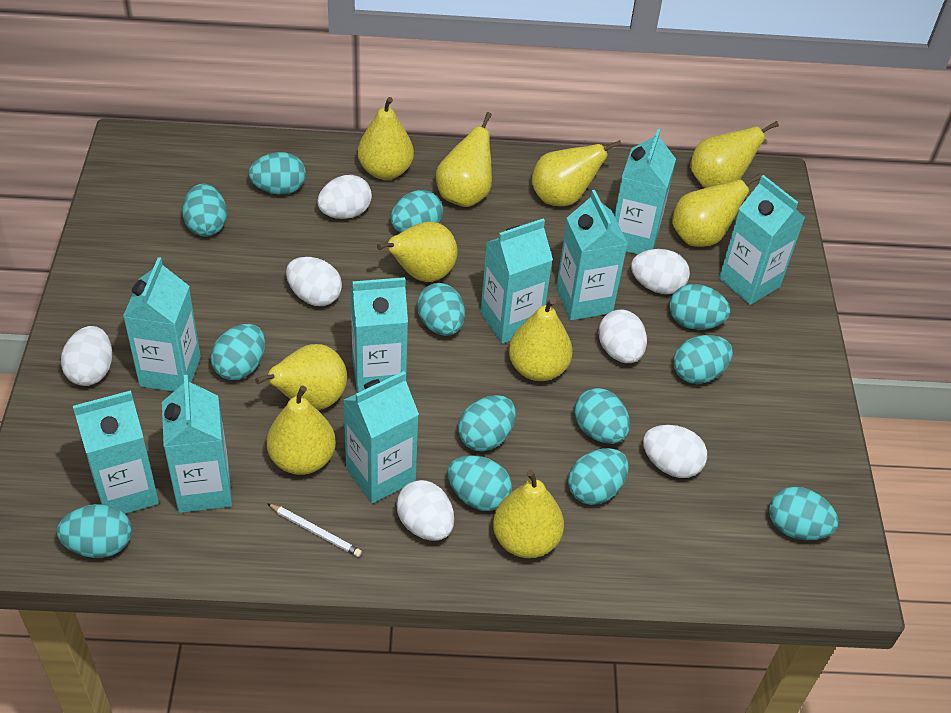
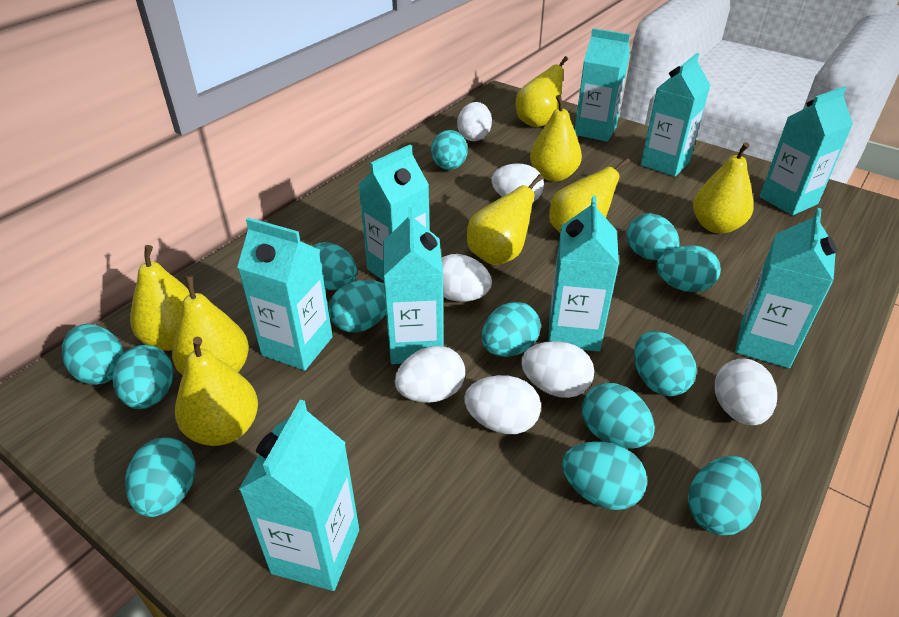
white pencil: [267,503,362,557] = 1 -> none = 0
yellow pear: [255,344,347,410] [267,386,336,475] [358,97,414,180] [377,222,457,282] [436,112,492,207] [493,470,564,558] [509,298,573,381] [532,140,622,206] [672,173,762,247] [690,121,779,188] = 10 -> [130,245,190,351] [172,275,249,375] [175,337,258,446] [467,174,543,265] [516,56,568,127] [530,95,582,182] [549,158,630,233] [693,142,754,234] = 8

